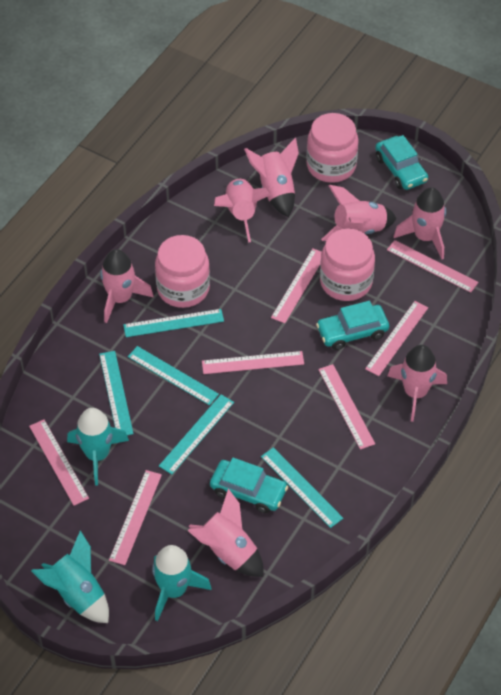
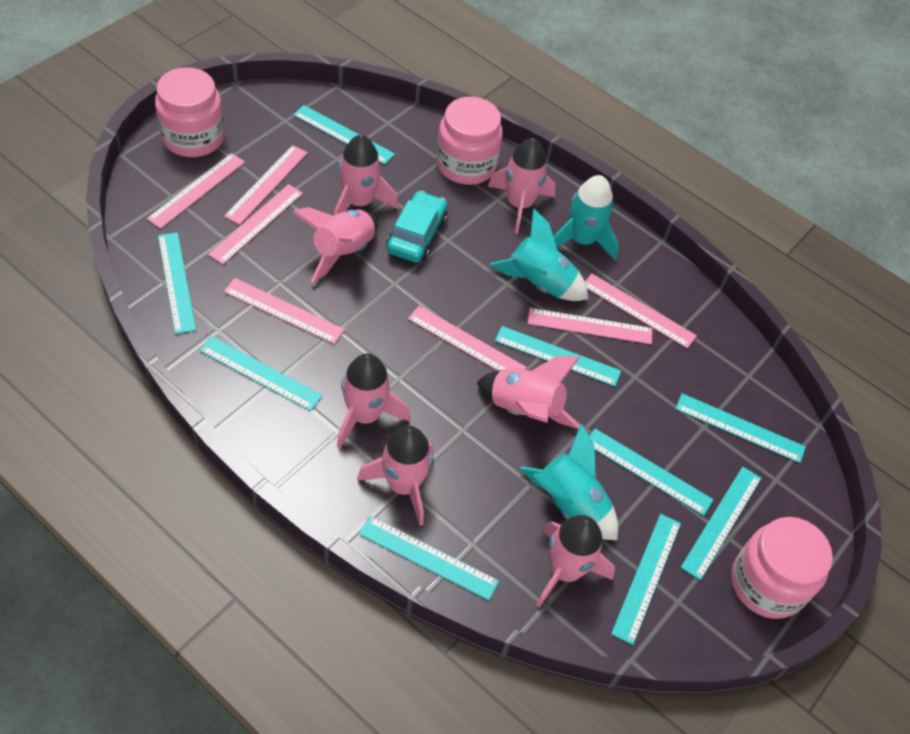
turquoise car: [210,458,288,513] [316,301,389,350] [375,135,428,190] = 3 -> [386,191,448,263] = 1
turquoise ruler: [99,351,134,435] [123,309,224,337] [128,346,219,405] [159,394,234,474] [261,447,343,528] = 5 -> [158,232,196,334] [199,336,323,411] [293,105,395,165] [359,516,499,601] [495,326,621,386] [590,428,714,516] [611,514,681,645] [675,393,806,463] [681,467,761,580] = 9

